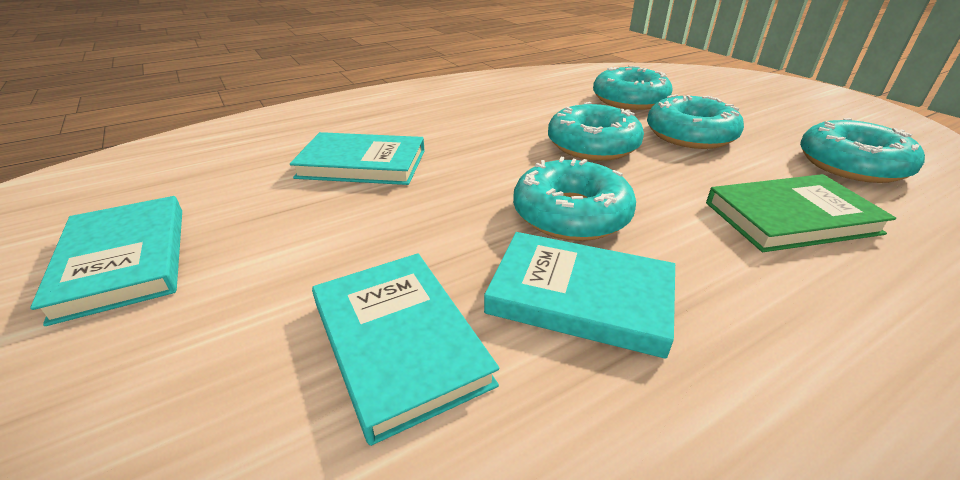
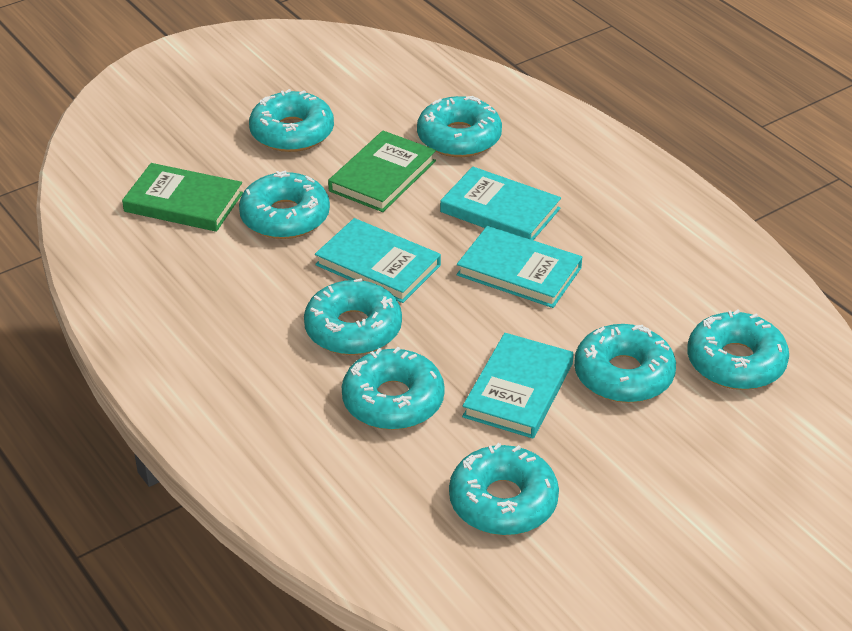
green book: [706,174,896,252] = 1 -> [122,163,243,232] [328,131,436,212] = 2
turquoise donut: [513,157,636,241] [548,102,644,161] [593,66,673,110] [647,94,744,149] [800,118,925,183] = 5 -> [239,170,330,239] [249,89,334,152] [304,278,402,355] [342,347,445,430] [417,96,502,157] [449,443,559,535] [574,324,676,403] [687,309,789,390] = 8

